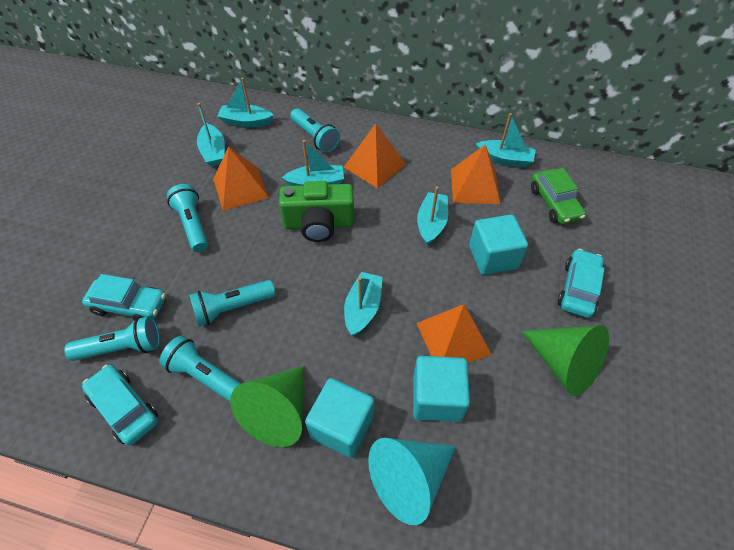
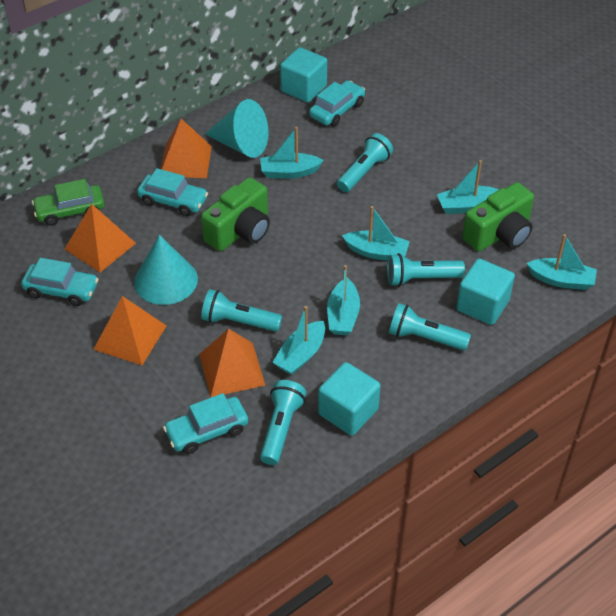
green camera: [279,181,354,242] = 1 -> [201,177,270,251] [462,182,534,251] = 2
green cone: [230,366,304,447] [522,325,609,396] = 2 -> none = 0
turquoise car: [82,274,166,320] [82,365,158,446] [558,249,605,318] = 3 -> [21,258,99,306] [137,168,208,216] [163,393,248,454] [309,80,365,126] = 4
turquoise cone: [368,438,456,525] = 1 -> [134,235,198,305] [205,99,269,158] = 2

